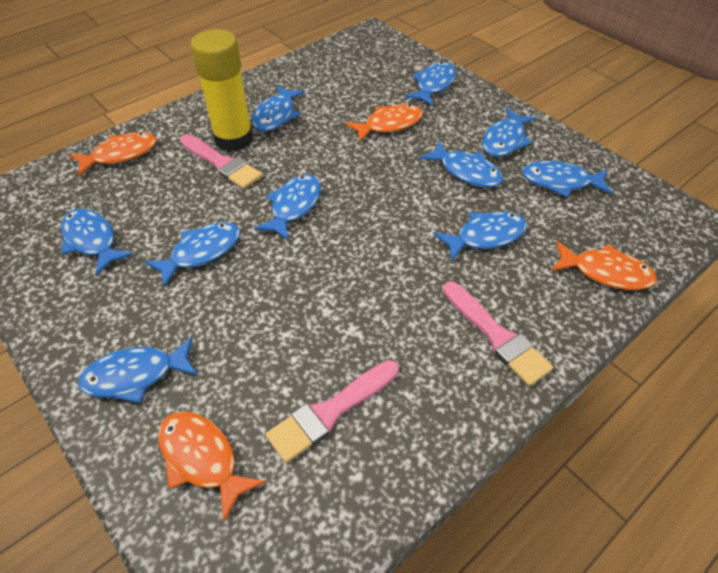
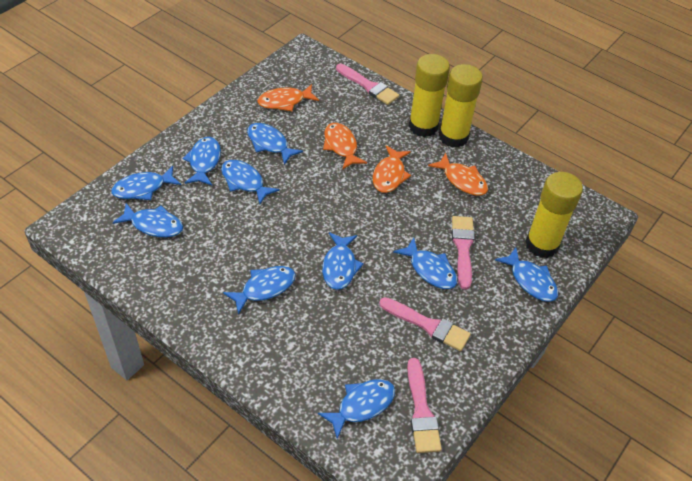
pink brush: [180,134,262,189] [266,360,399,463] [443,282,553,386] = 3 -> [336,64,399,105] [379,297,471,351] [407,358,442,453] [452,216,475,290] = 4
yellow glue stick: [190,29,253,151] = 1 -> [409,54,450,137] [439,64,483,148] [525,172,583,258] = 3

